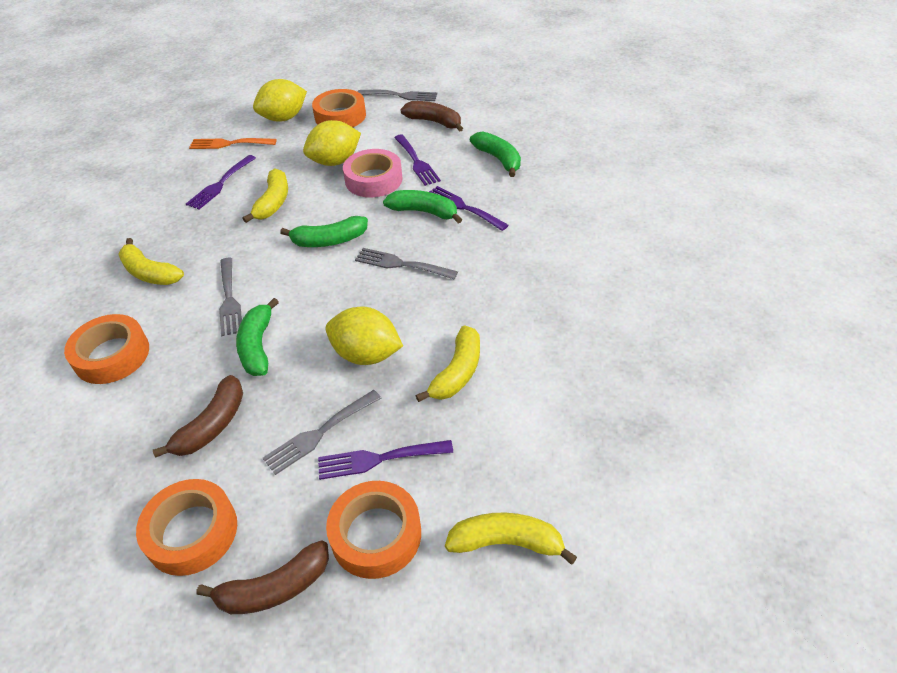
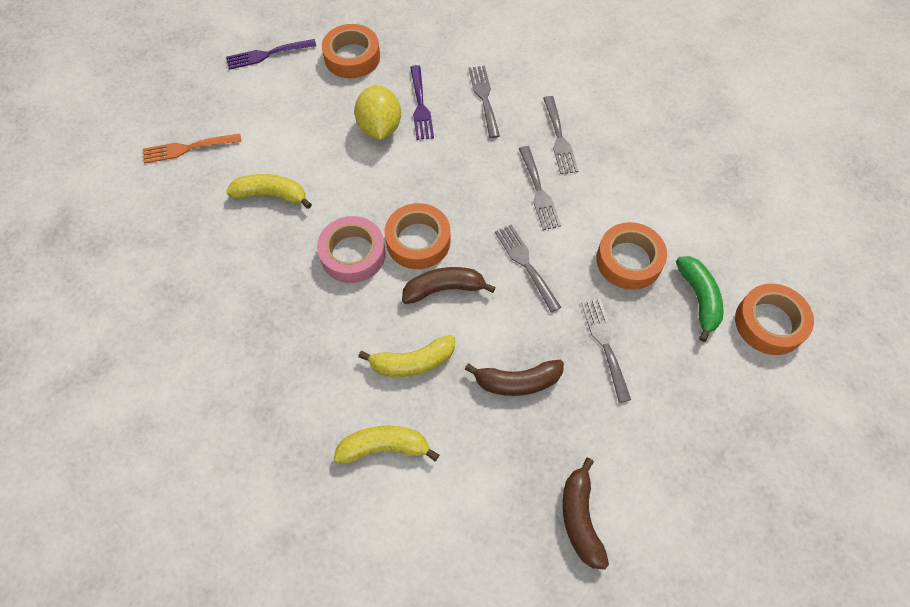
green banana: [236,298,279,376] [280,216,368,247] [383,190,462,223] [470,131,521,177] = 4 -> [676,256,724,342] = 1
grey fork: [219,258,242,336] [263,390,381,475] [355,248,458,279] [358,90,437,101] = 4 -> [468,66,500,138] [495,224,561,312] [519,146,561,230] [543,96,578,174] [581,298,631,403] = 5
purple fork: [186,155,256,210] [318,440,453,480] [394,134,441,186] [429,186,509,231] = 4 -> [226,39,316,70] [410,65,434,140] = 2
yellow banana: [118,238,184,285] [242,168,288,223] [415,325,480,402] [445,512,577,565] = 4 -> [226,174,312,209] [334,425,439,464] [358,335,455,377] = 3
yellow lemon: [253,79,307,122] [303,120,361,166] [326,307,403,365] = 3 -> [354,85,401,140] = 1

